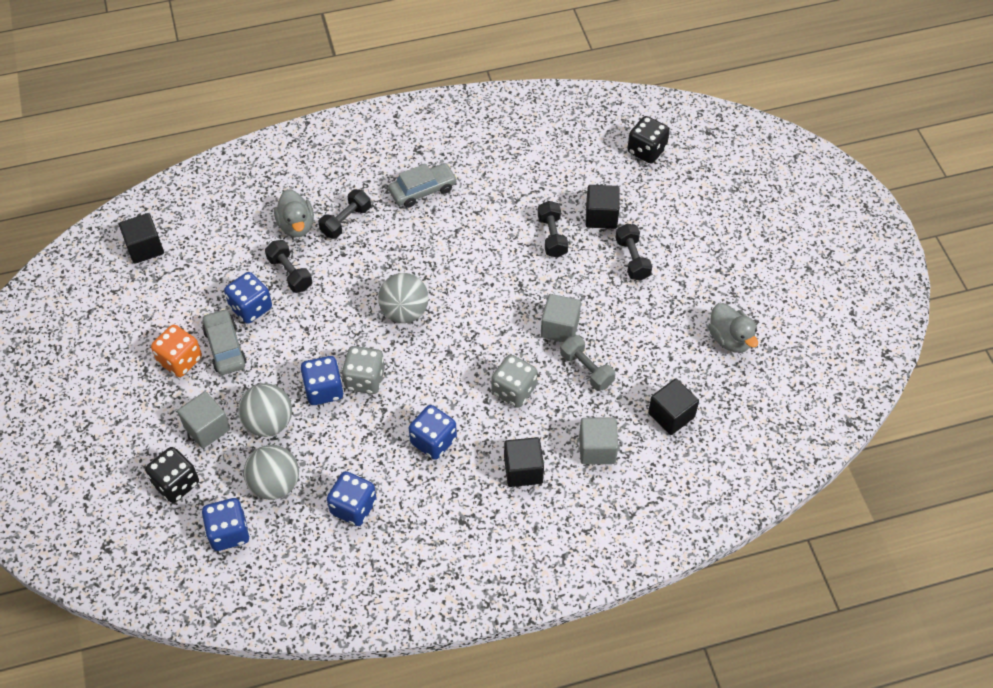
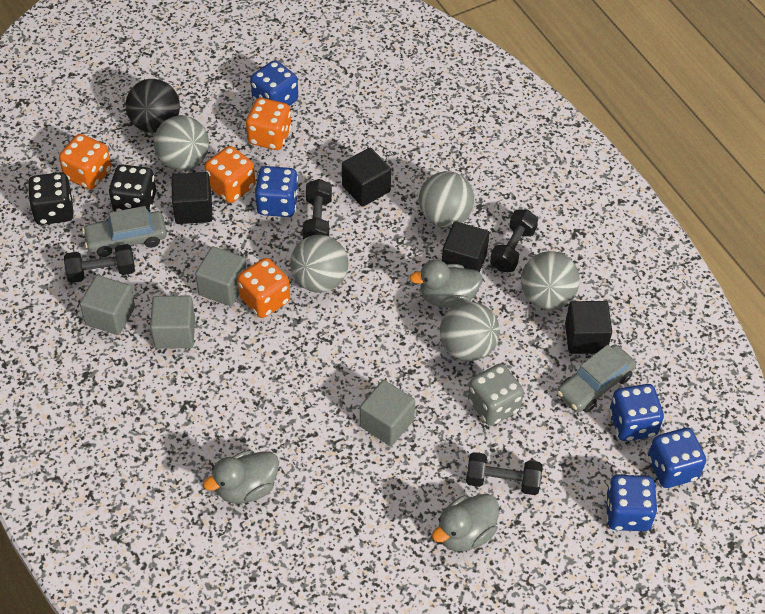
black ball: none = 0 -> [126,79,180,133] = 1
grey ball: [238,383,292,437] [244,445,299,500] [378,273,429,323] = 3 -> [154,115,209,170] [290,235,348,293] [419,171,475,228] [440,302,500,361] [521,251,580,310] = 5
grey cube: [177,391,230,448] [541,294,581,342] [579,418,618,464] = 3 -> [80,275,135,335] [150,296,195,349] [195,246,247,306] [360,380,415,446] = 4
grey dice: [342,346,385,394] [492,354,537,408] = 2 -> [468,364,524,426] = 1
grey duck: [274,189,314,237] [709,303,758,353] = 2 -> [203,450,279,504] [409,259,483,308] [432,494,499,551] = 3
grey dumbbell: [560,335,615,391] = 1 -> none = 0
orange dice: [151,325,202,377] = 1 -> [59,134,111,190] [204,146,255,203] [237,258,290,318] [246,98,292,150] = 4

